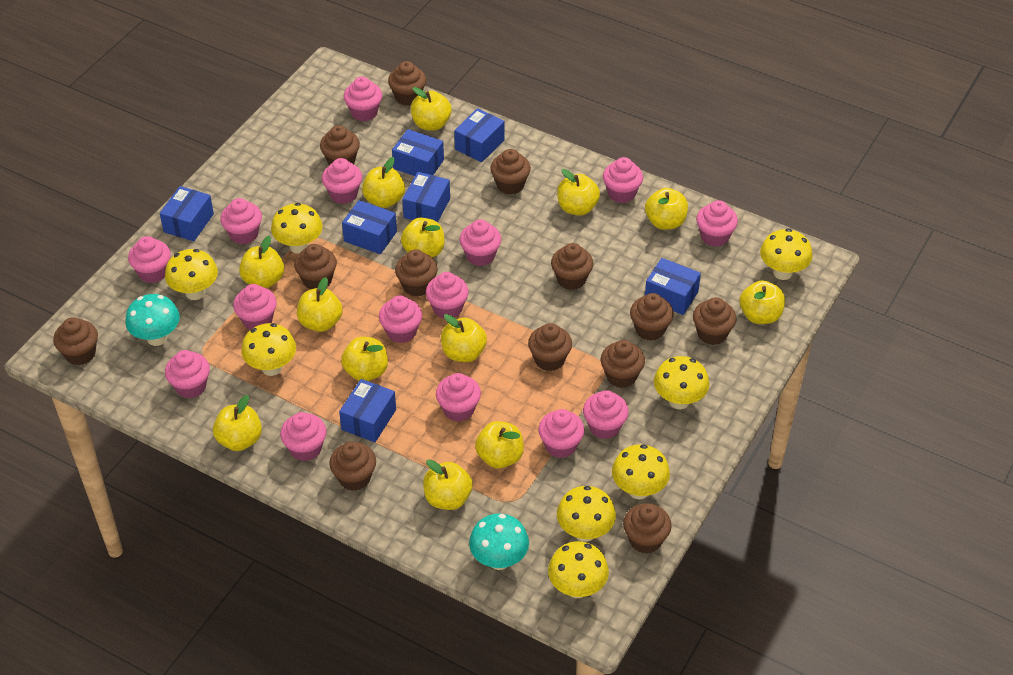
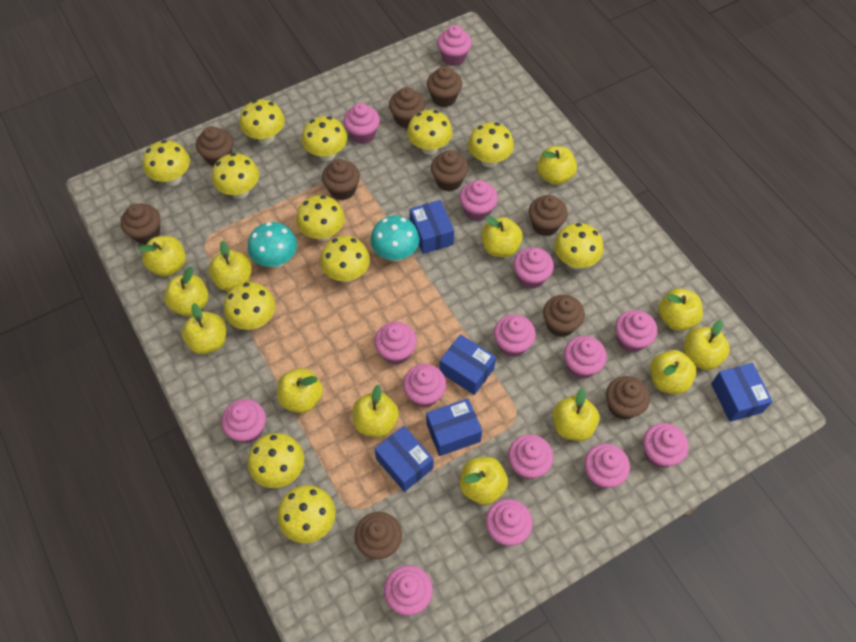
blue box: [160,186,214,241] [339,379,396,442] [342,200,397,254] [392,129,444,176] [402,172,450,222] [454,108,505,162] [645,258,701,315] = 7 -> [375,426,434,492] [410,200,454,254] [426,398,482,456] [439,334,496,395] [711,363,773,422] = 5
brown cupcake: [53,317,98,365] [294,244,337,289] [320,125,360,165] [329,442,376,491] [388,61,426,106] [395,249,438,297] [490,149,531,195] [528,323,572,371] [551,243,593,290] [601,340,645,388] [623,503,672,554] [630,293,674,341] [693,297,737,345] = 13 -> [121,204,160,245] [196,126,233,167] [322,159,360,200] [355,512,402,559] [389,87,425,128] [427,66,462,107] [431,150,469,191] [529,195,568,236] [543,295,585,337] [606,376,650,420] = 10
yellow mushroom: [165,249,218,300] [241,323,296,376] [271,203,322,254] [548,541,609,598] [557,486,616,542] [612,444,670,500] [654,356,709,409] [760,229,812,280] = 8 -> [143,140,190,186] [212,153,259,199] [224,282,275,330] [239,100,285,144] [248,433,304,488] [277,485,336,543] [296,195,345,241] [302,116,347,161] [320,236,370,282] [407,110,453,155] [468,122,514,167] [554,223,604,269] = 12

